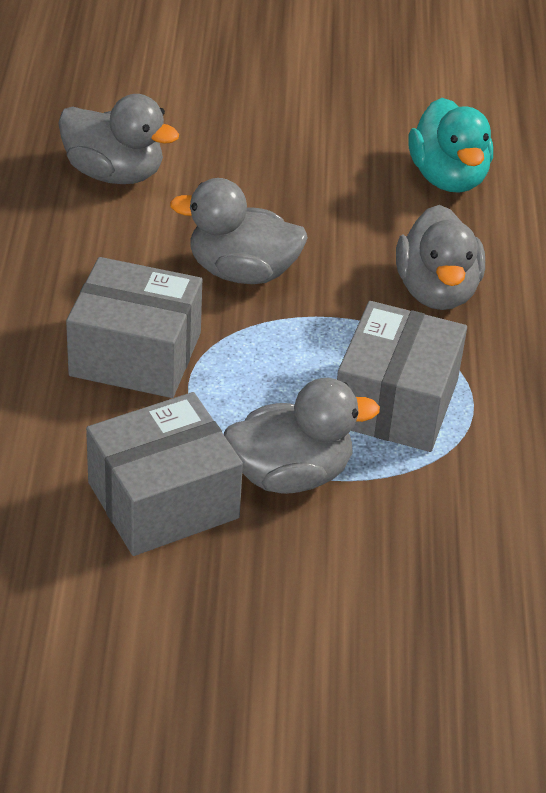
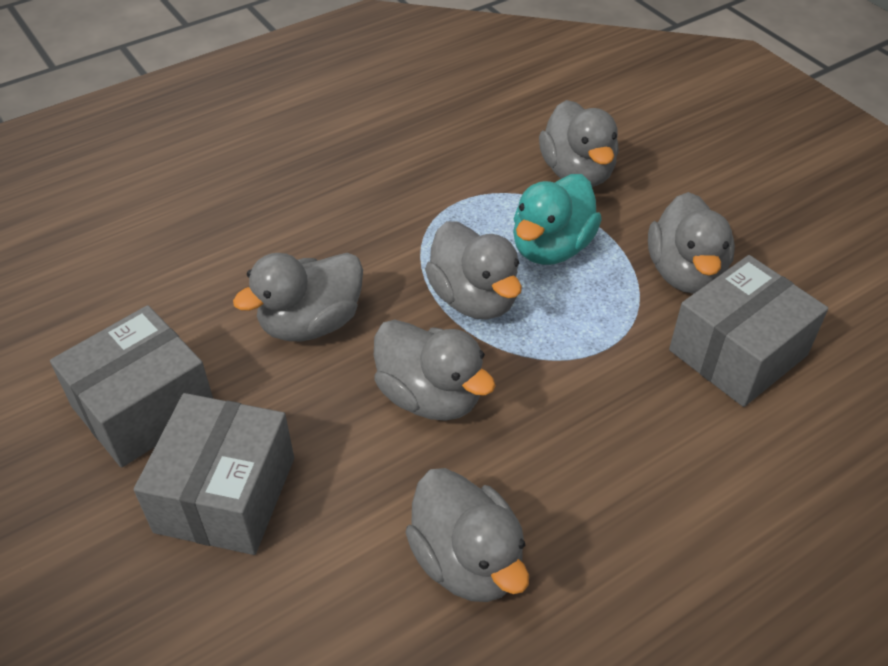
grey duck: [58,94,179,184] [170,178,308,284] [224,378,380,494] [396,205,485,310] = 4 -> [233,253,363,341] [374,320,496,421] [406,468,529,602] [425,221,522,319] [539,100,619,187] [648,192,735,294] = 6

